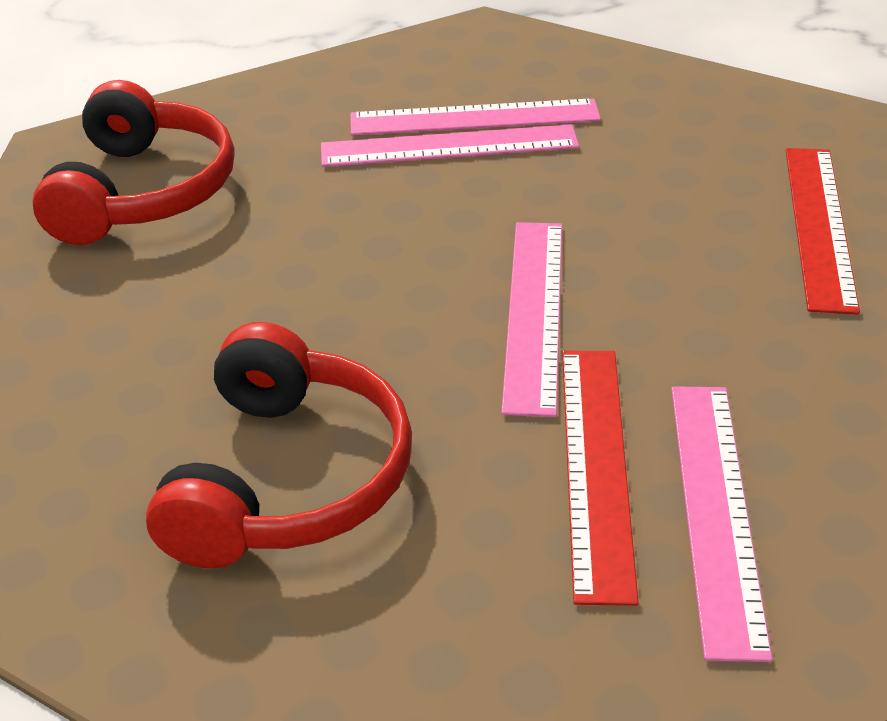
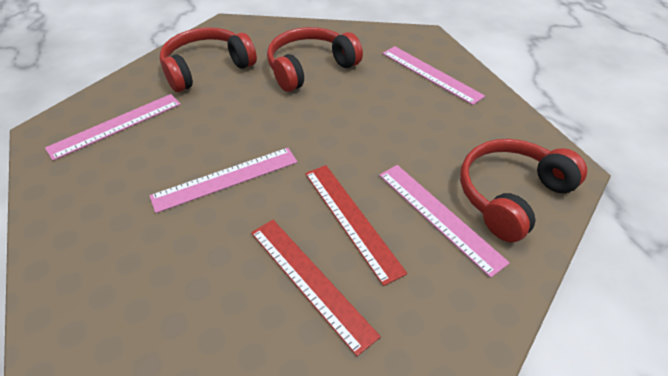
red headphones: [32,80,234,245] [146,322,412,568] = 2 -> [160,27,257,92] [267,27,363,92] [460,139,587,242] = 3

